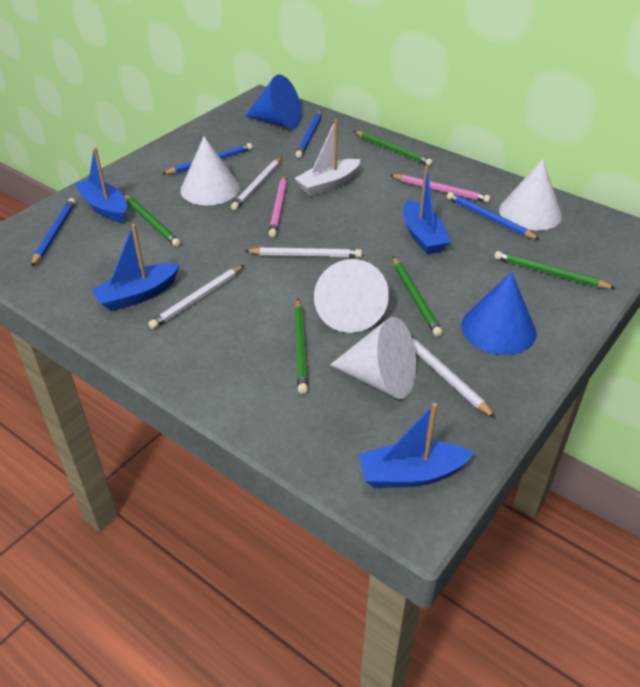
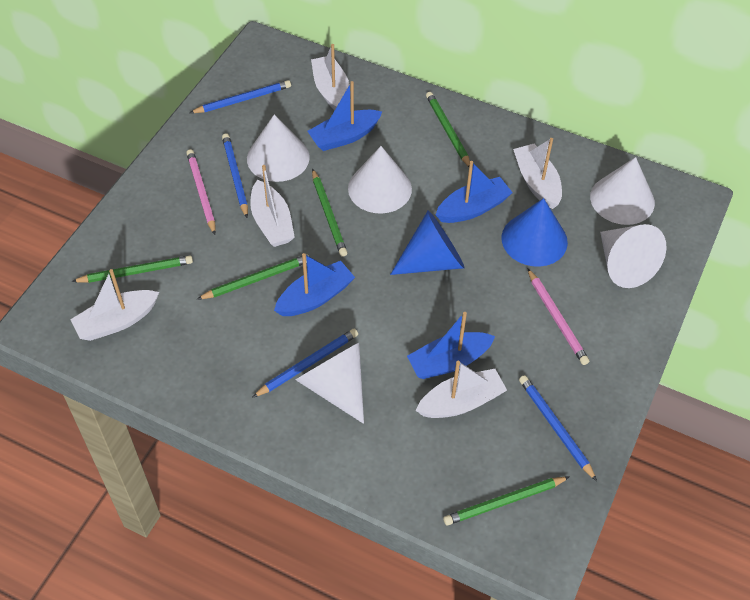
white boat: [294,119,361,196] = 1 -> [70,269,159,341] [250,165,295,247] [311,44,350,111] [416,361,507,418] [513,138,562,209] = 5
white cone: [180,136,240,205] [314,259,389,333] [330,317,416,399] [499,159,562,231] = 4 -> [247,114,310,182] [296,343,364,424] [348,146,412,214] [590,157,655,225] [600,224,666,288] = 5
white pencil: [148,265,244,329] [231,157,282,210] [245,247,362,257] [411,335,496,418] = 4 -> none = 0

